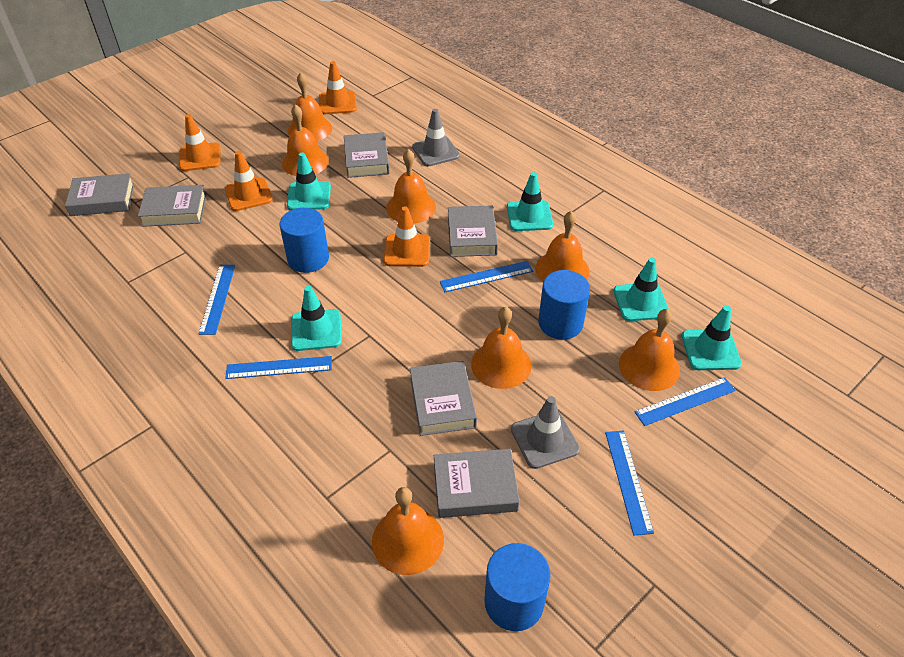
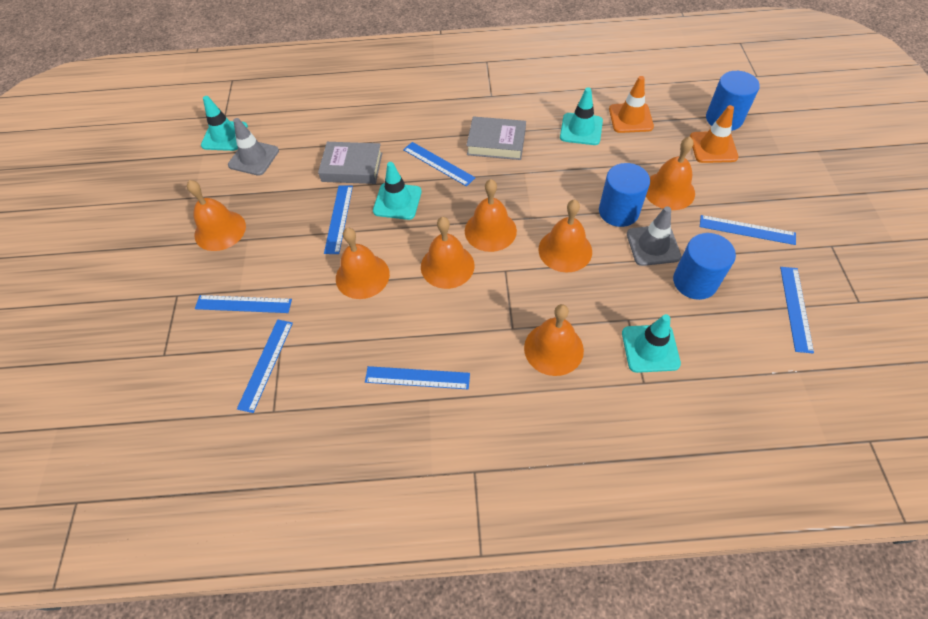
blue ruler: [199,265,235,335] [225,356,332,379] [440,261,533,292] [605,430,654,535] [635,377,736,426] = 5 -> [195,295,292,313] [237,320,293,413] [324,185,353,254] [365,366,470,389] [403,142,475,187] [700,215,796,245] [780,267,814,354] = 7
grey book: [65,173,134,216] [138,185,207,227] [344,132,390,178] [410,361,477,436] [434,449,520,518] [448,206,498,257] = 6 -> [318,142,382,184] [466,116,526,160] = 2
orange traffic cone: [179,114,221,171] [225,151,273,211] [319,61,357,114] [384,206,430,267] = 4 -> [609,76,654,133] [690,105,738,163] = 2
turquoise traffic cone: [287,152,331,210] [291,286,342,351] [507,172,553,231] [614,258,670,321] [682,306,742,370] = 5 -> [201,96,248,151] [373,162,422,220] [560,87,603,145] [622,314,681,373] = 4

